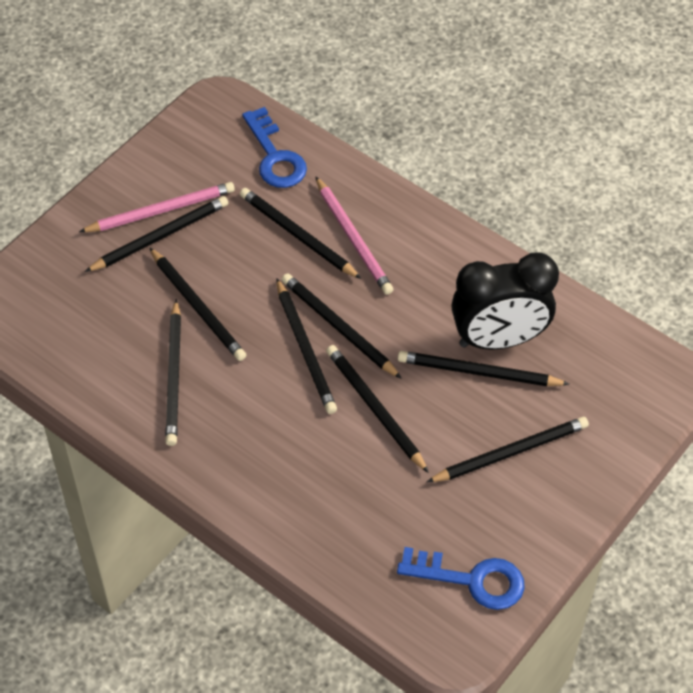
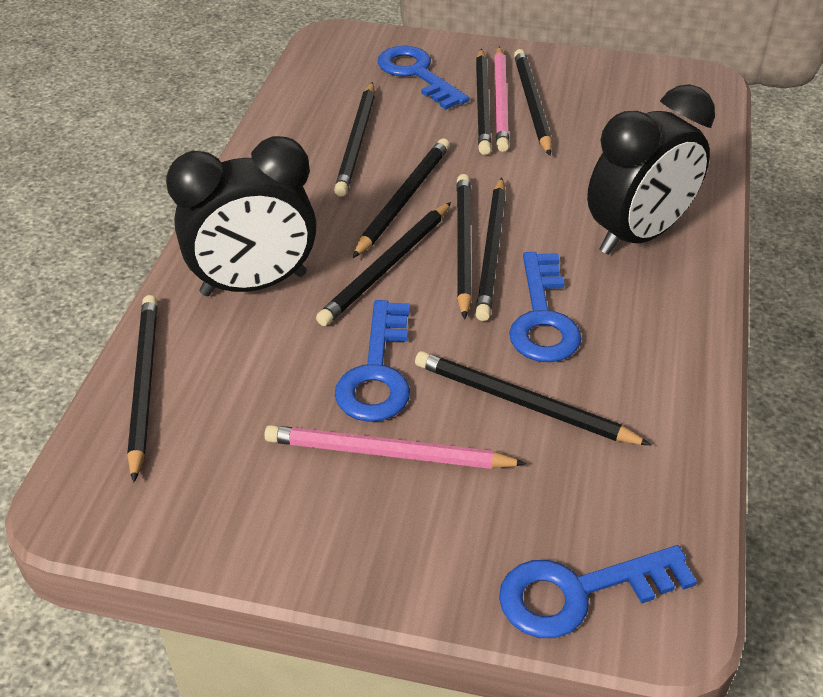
black clock: [452,252,559,349] = 1 -> [166,136,317,296] [587,84,715,255] = 2
blue key: [242,107,307,188] [397,547,525,610] = 2 -> [335,300,410,422] [378,46,469,110] [499,545,697,638] [509,252,582,362] = 4

